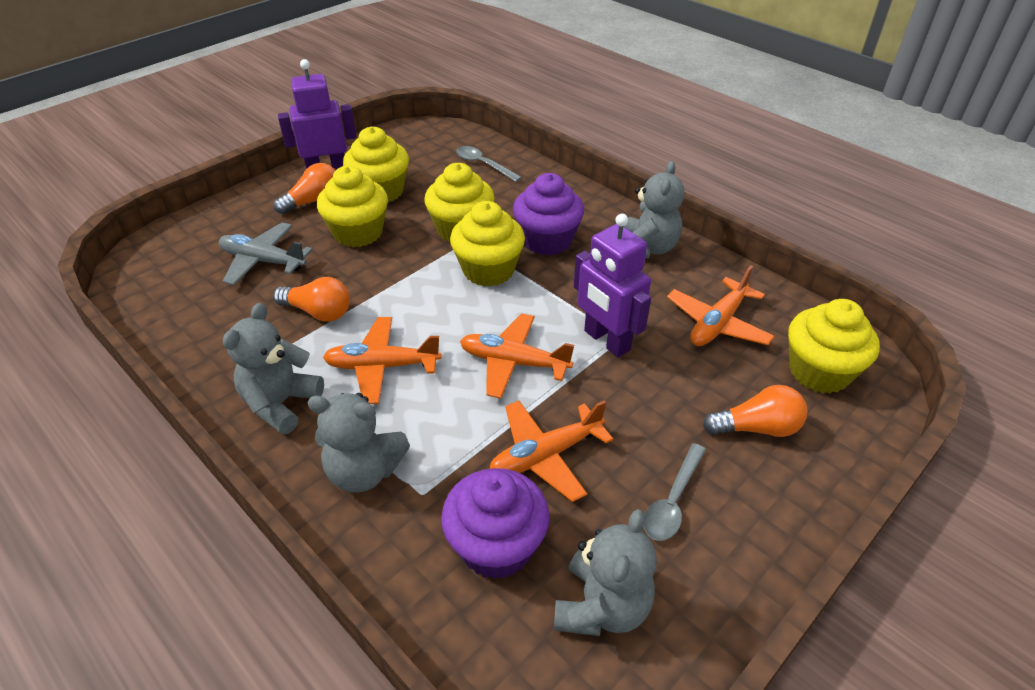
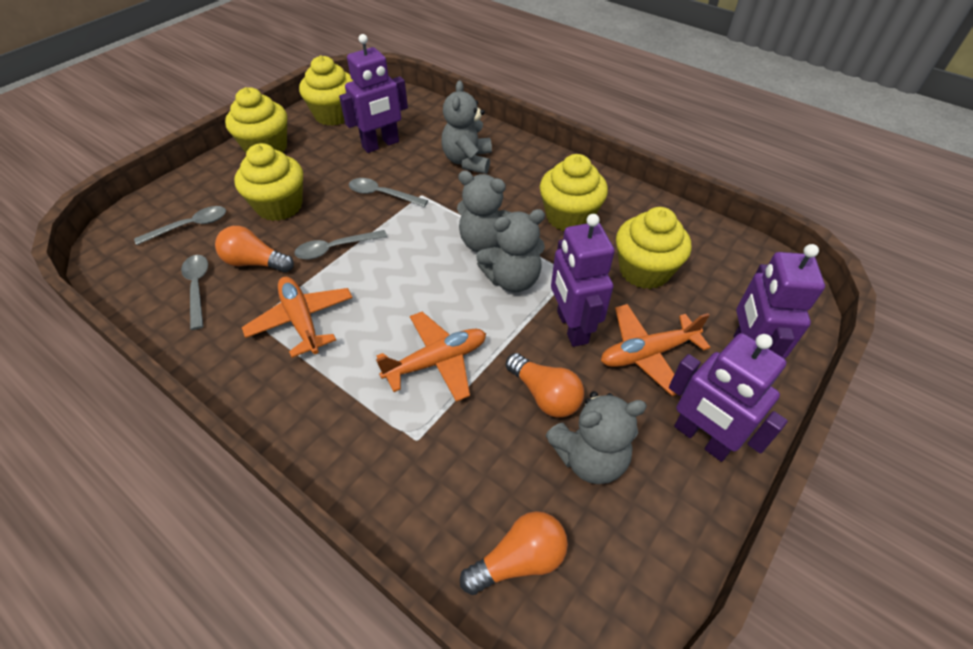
grey plane: [219,222,313,285] = 1 -> none = 0
grey spoon: [456,146,522,182] [643,443,706,541] = 2 -> [134,206,226,245] [181,255,208,330] [295,230,387,259] [349,178,428,207] = 4
orange plane: [323,317,441,404] [460,313,574,399] [490,400,613,502] [667,266,775,346] = 4 -> [242,277,353,358] [376,312,486,402] [601,304,711,396] = 3
purple cupcake: [441,468,550,579] [513,173,584,256] = 2 -> none = 0
purple robot: [278,59,356,170] [574,214,651,358] = 2 -> [339,34,408,153] [551,214,615,347] [669,333,788,462] [734,244,825,358] = 4

